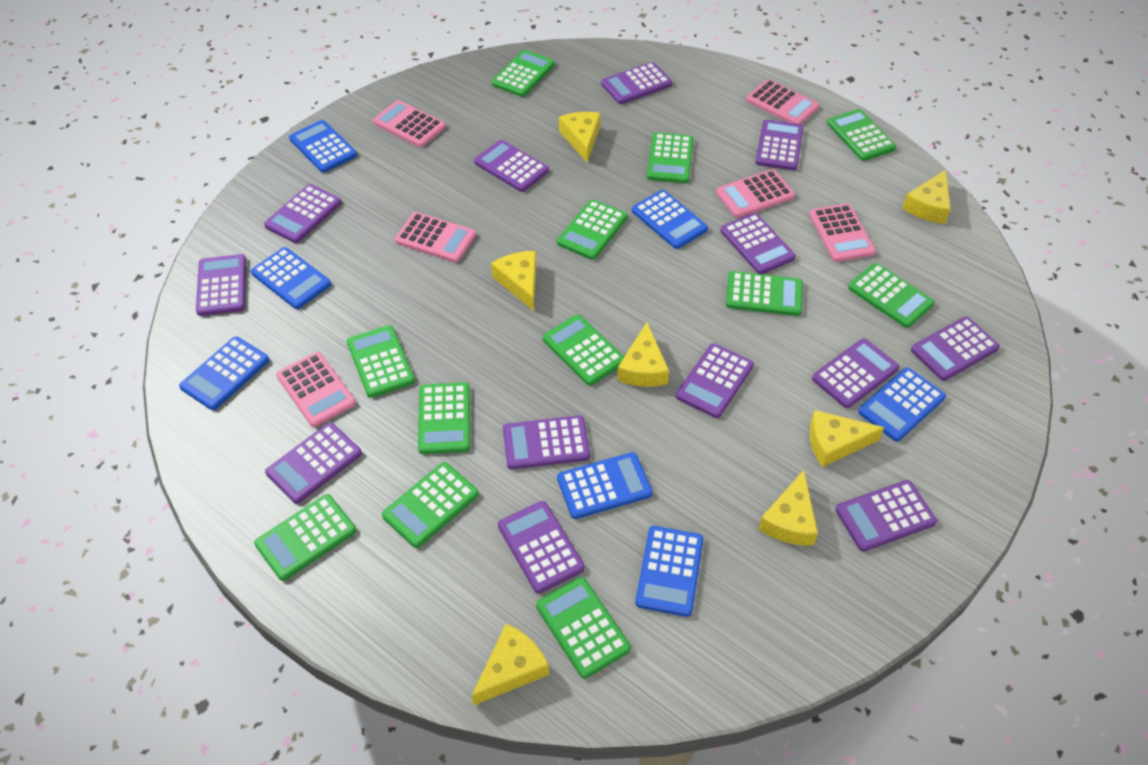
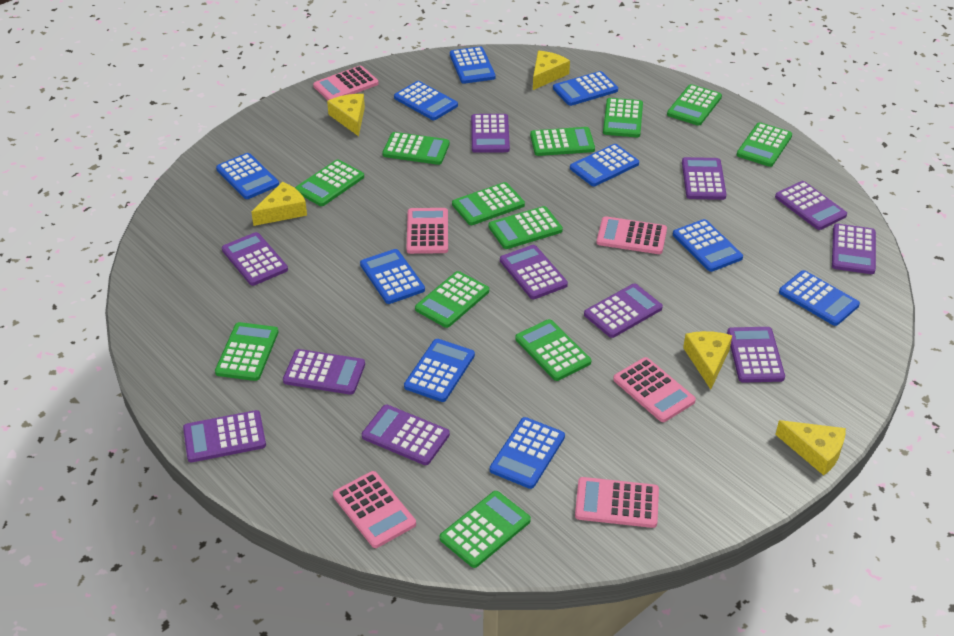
blue calculator: [179,336,269,410] [251,247,331,309] [289,120,357,173] [557,452,653,519] [632,190,708,249] [635,526,703,617] [858,367,946,441] = 7 -> [216,153,279,199] [360,249,425,304] [394,81,458,120] [404,339,475,402] [450,46,496,84] [490,417,565,489] [553,71,618,106] [570,144,639,186] [673,219,743,272] [779,270,860,326] = 10
purple calculator: [196,254,246,316] [264,184,341,243] [265,423,362,504] [474,140,549,192] [498,501,585,593] [503,415,590,469] [601,62,672,104] [676,343,754,418] [720,213,796,274] [755,119,804,171] [812,338,899,408] [835,480,937,552] [911,317,1000,381] = 13 -> [183,410,266,462] [222,232,288,286] [283,349,365,395] [362,405,450,465] [471,114,510,153] [500,245,568,299] [584,284,663,338] [682,157,727,200] [727,327,785,383] [775,181,847,230] [832,224,876,274] = 11
yellow cheese: [471,624,549,706] [491,251,536,311] [559,112,601,162] [617,322,669,387] [758,470,818,546] [809,410,884,467] [902,170,951,224] = 7 -> [251,182,307,226] [327,94,365,136] [533,51,570,90] [683,331,732,389] [775,420,846,475] = 5

